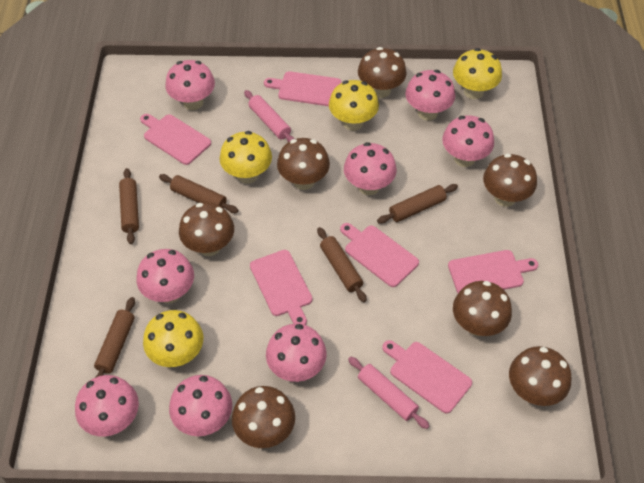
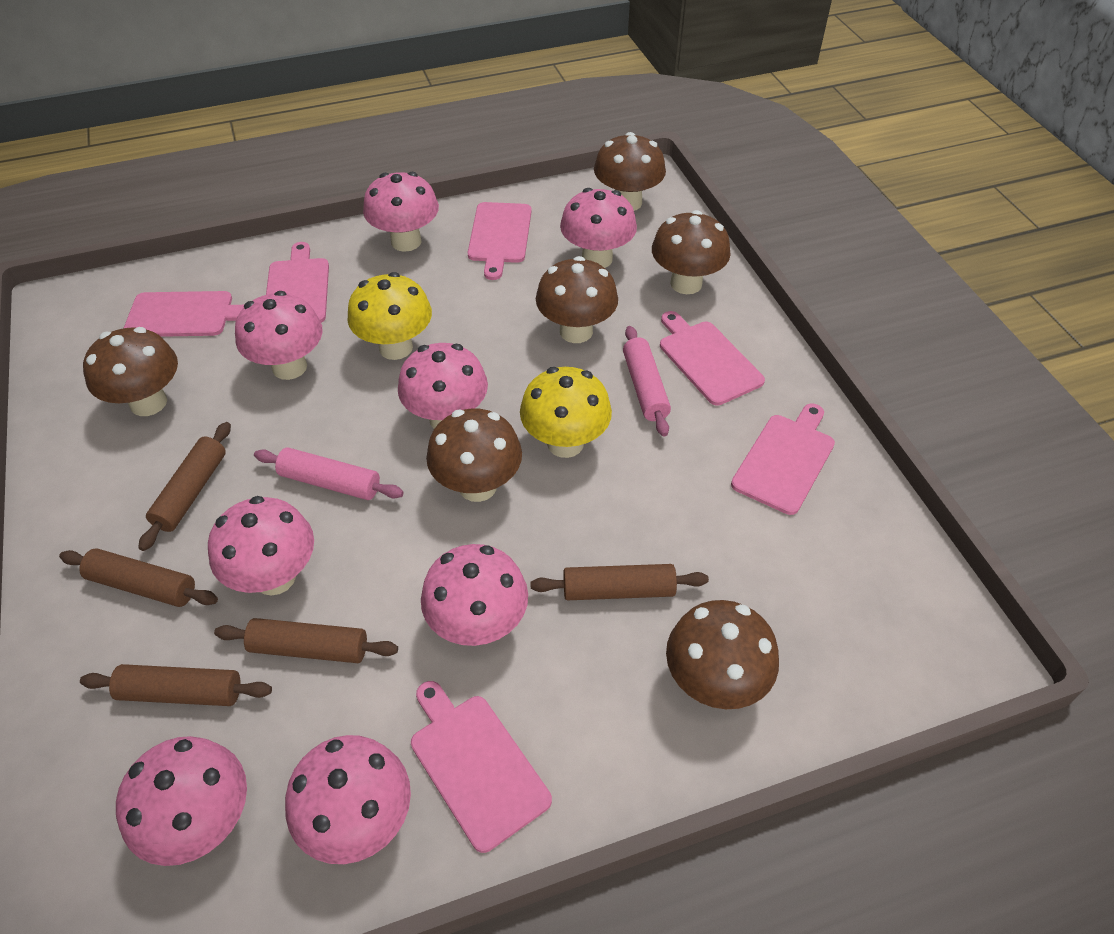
brown mushroom: [179,203,234,256] [232,386,295,448] [277,138,330,190] [358,47,407,98] [453,281,512,336] [483,154,537,207] [509,346,571,406] = 7 -> [83,327,178,416] [426,408,522,502] [536,256,618,343] [594,132,666,211] [652,210,731,294] [666,600,779,709] = 6
yellow mushroom: [143,310,203,367] [220,131,272,184] [329,80,379,131] [453,48,502,99] = 4 -> [347,272,432,360] [520,367,612,458] = 2

